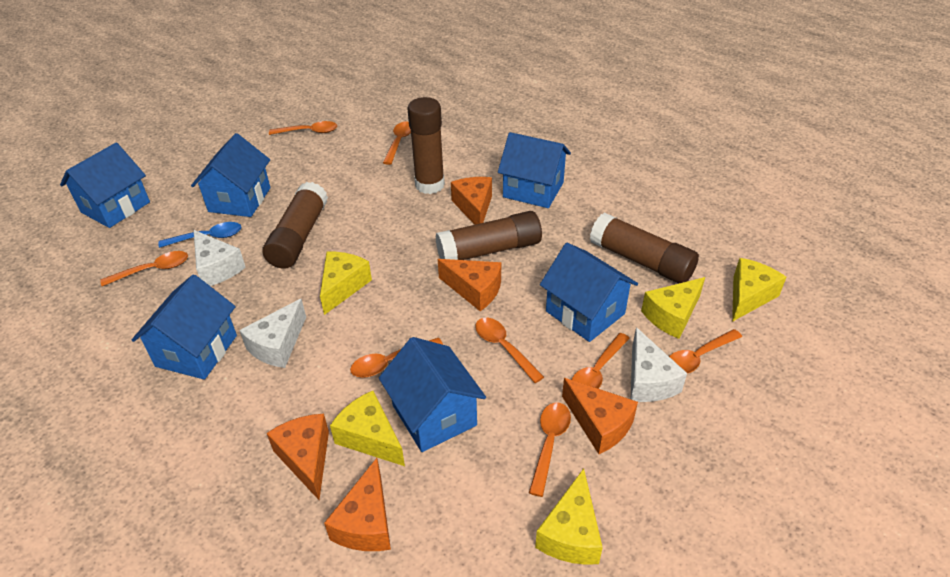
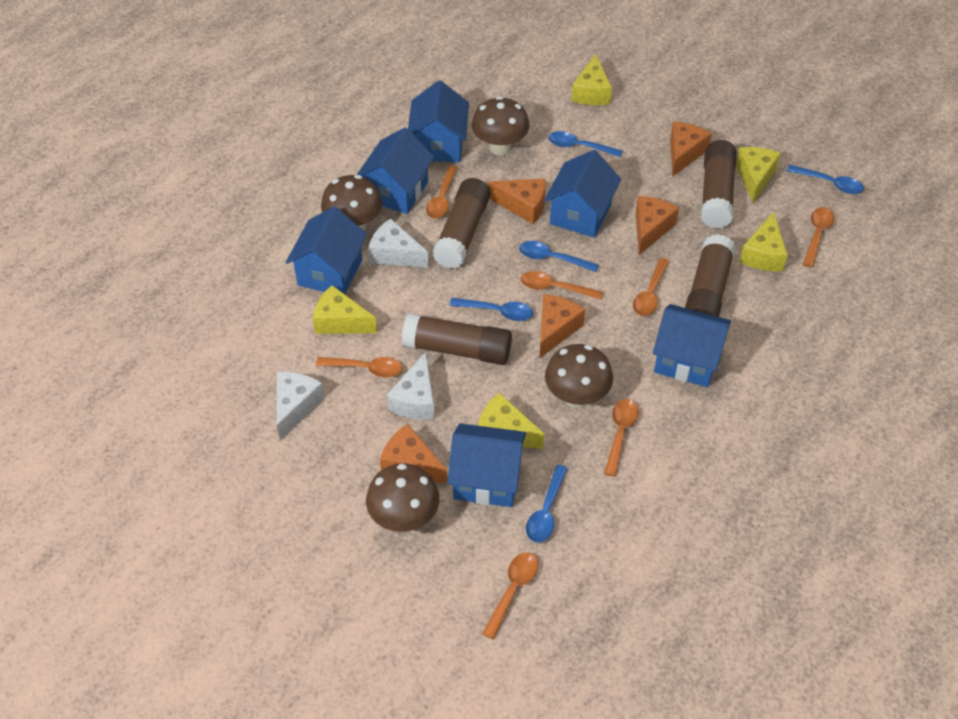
blue spoon: [158,222,241,248] = 1 -> [449,298,533,321] [519,241,599,272] [526,465,568,543] [548,131,622,157] [787,165,864,194] = 5
brown mushroom: none = 0 -> [321,175,382,231] [366,463,439,532] [471,96,529,155] [545,344,613,408] = 4
orange spoon: [100,251,188,286] [269,121,337,135] [350,338,443,378] [383,122,411,165] [475,318,544,383] [529,402,571,497] [572,333,630,389] [669,329,742,374] = 8 -> [316,357,402,377] [426,165,458,219] [482,552,538,639] [521,271,603,300] [604,399,638,477] [633,258,669,316] [803,207,834,268] = 7

